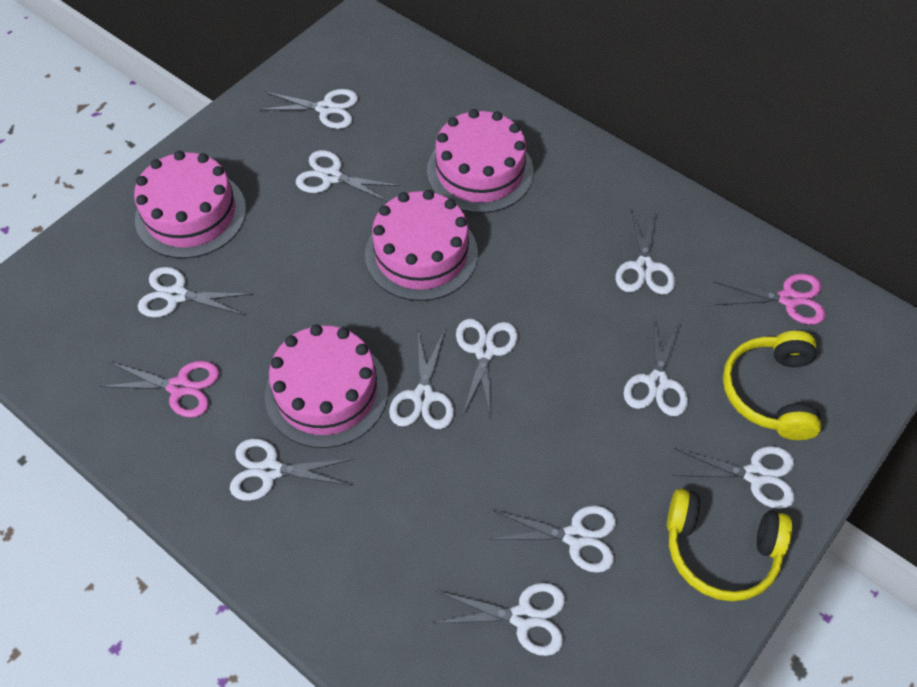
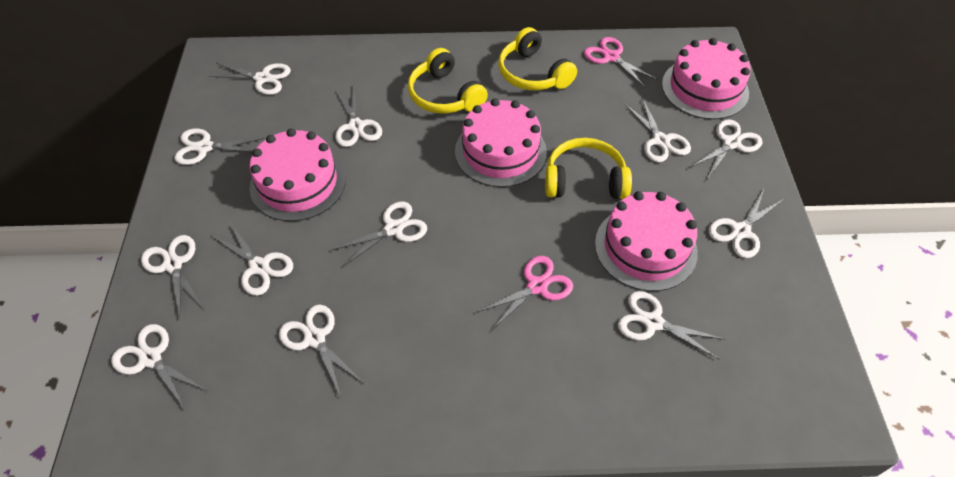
white scissors: [138,267,251,318] [230,439,353,501] [259,89,358,129] [296,150,400,202] [389,330,454,429] [434,583,565,656] [456,319,518,418] [489,505,616,573] [616,209,676,295] [624,317,688,417] [672,446,795,509] = 11 -> [111,324,207,409] [141,235,204,319] [174,128,265,165] [208,63,291,95] [212,223,293,296] [279,305,363,397] [331,201,427,267] [335,87,382,147] [618,291,726,360] [625,99,691,162] [689,119,763,179] [708,190,784,258] = 12
yellow headphones: [667,489,792,602] [723,331,821,440] = 2 -> [408,48,488,114] [498,27,577,90] [545,138,632,199] = 3

